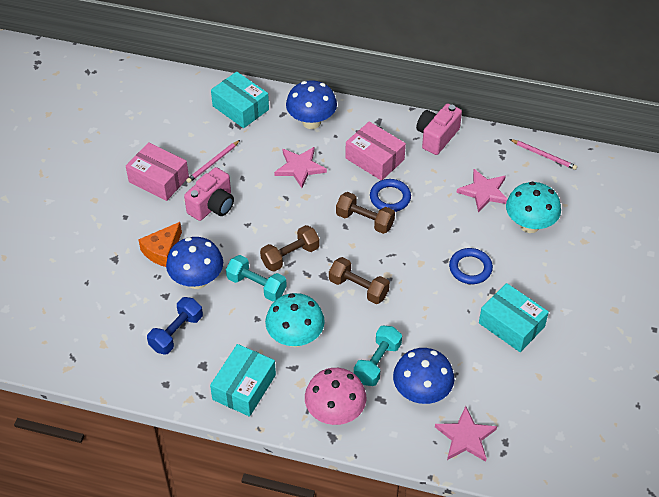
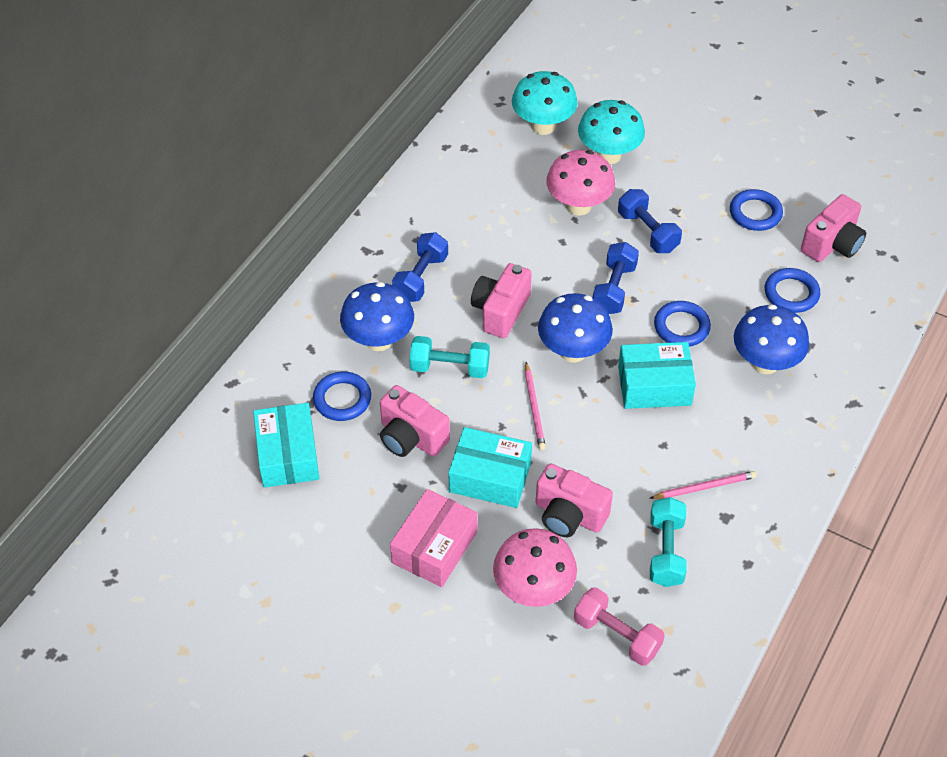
blue dumbbell: [147,297,203,355] = 1 -> [392,232,448,302] [593,242,639,314] [618,189,682,253] = 3
blue ring: [370,179,411,212] [449,248,493,284] = 2 -> [313,372,371,421] [654,301,711,347] [730,189,783,231] [765,268,820,313] = 4
brown dumbbell: [260,225,320,272] [329,257,390,304] [336,192,395,234] = 3 -> none = 0
orange cheese: [138,222,182,267] = 1 -> none = 0
pink box: [126,142,189,201] [345,121,406,180] = 2 -> [390,489,477,587] = 1
pink camera: [184,167,234,221] [416,104,462,155] = 2 -> [380,385,450,457] [471,263,532,338] [536,464,613,537] [801,194,866,262] = 4
pink dumbbell: none = 0 -> [574,587,665,666] = 1
pink mushroom: [305,368,367,425] = 1 -> [493,528,577,607] [546,150,615,215] = 2
pink star: [274,147,327,188] [435,406,497,462] [457,169,508,213] = 3 -> none = 0

